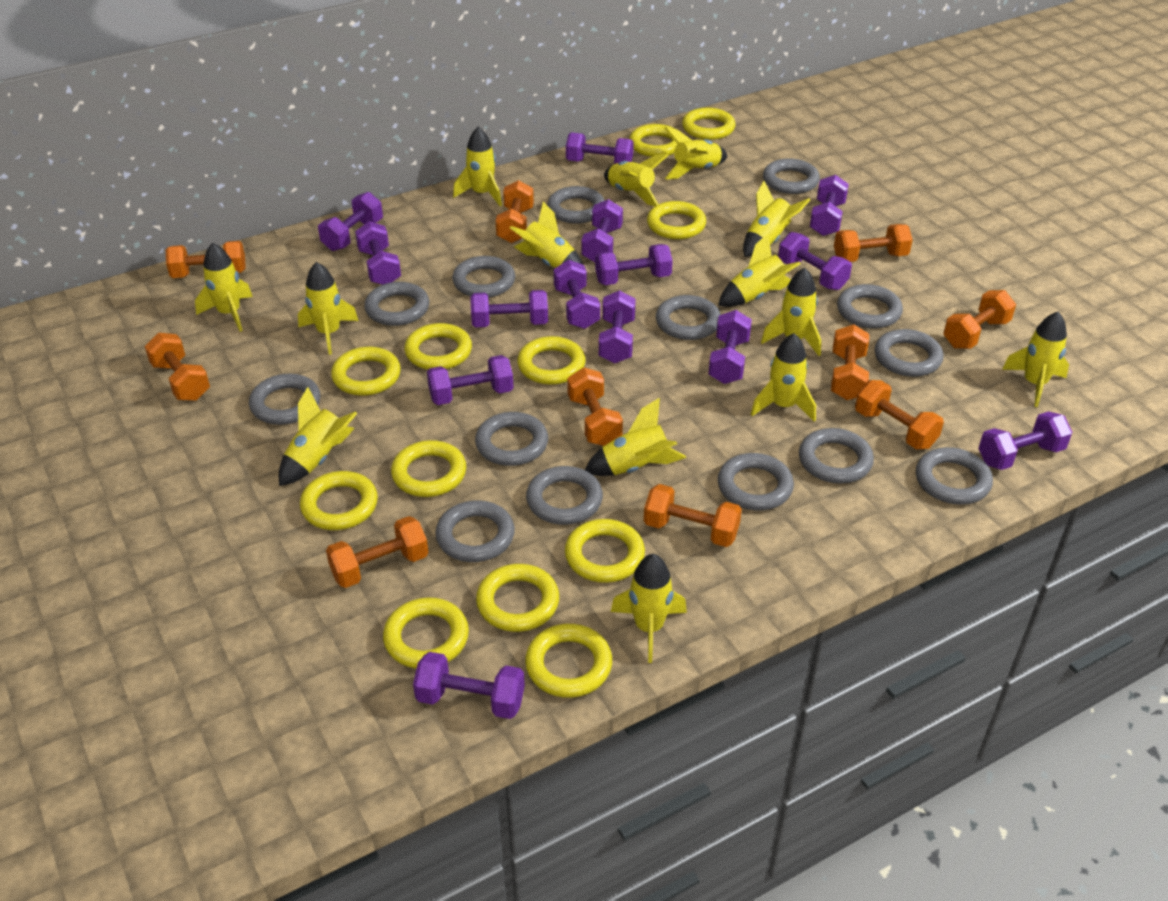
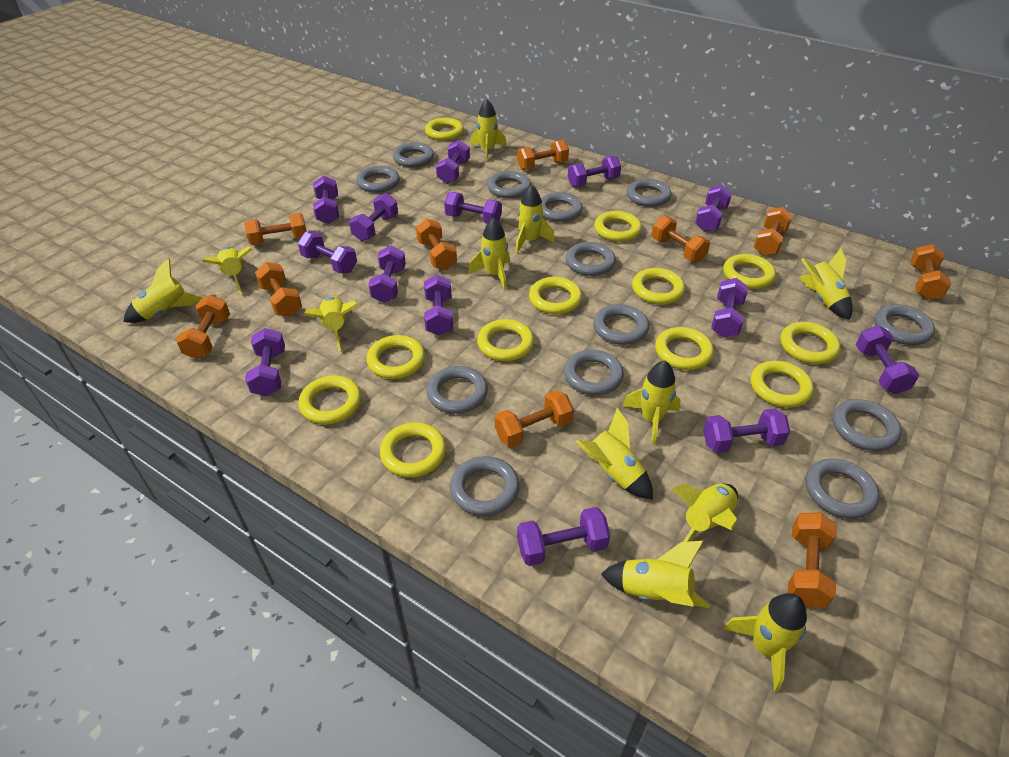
grey ring: [249,374,321,425] [364,282,429,326] [435,500,515,562] [452,256,515,298] [475,412,548,466] [526,466,603,525] [547,186,605,224] [656,295,721,340] [718,453,794,511] [763,158,820,194] [799,428,874,484] [837,284,903,329] [875,329,944,377] [916,447,993,505] = 14 -> [356,166,400,193] [393,143,434,168] [427,366,488,414] [450,456,519,516] [487,171,531,199] [541,192,583,222] [564,350,624,395] [566,242,616,276] [593,304,649,345] [626,179,671,207] [806,459,880,519] [833,399,902,451] [874,305,935,345] = 13
yellow rocket: [195,242,253,332] [279,387,357,486] [298,262,359,355] [453,127,502,206] [510,202,583,268] [585,398,686,476] [604,154,669,206] [611,554,687,663] [664,127,727,180] [718,234,801,307] [743,181,810,257] [751,333,816,422] [761,268,821,356] [1002,312,1069,407] = 14 -> [124,258,203,323] [202,247,253,294] [304,296,358,352] [468,217,510,290] [470,99,507,161] [515,185,555,253] [576,408,653,500] [601,541,710,608] [622,361,680,445] [671,483,738,542] [723,593,807,692] [799,248,853,320] = 12

